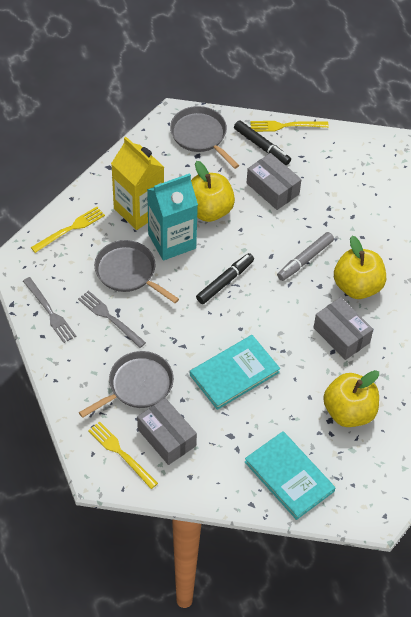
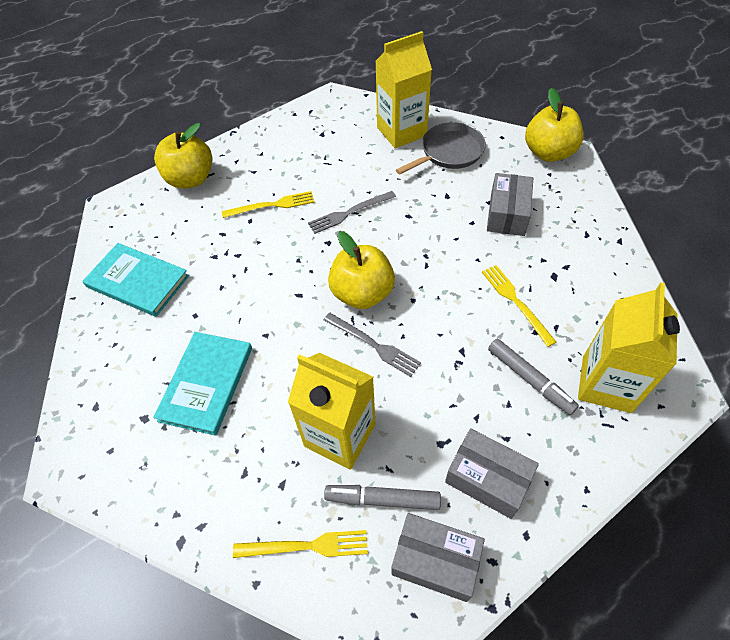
black marker: [196,253,254,304] [234,120,291,165] = 2 -> none = 0
grey marker: [277,232,334,281] = 1 -> [324,485,441,510] [488,339,579,415] = 2
grey pan: [79,351,174,418] [94,240,179,303] [170,106,239,169] = 3 -> [396,122,486,175] = 1
turquoise carton: [147,173,198,261] = 1 -> none = 0
yellow carton: [111,137,164,230] = 1 -> [288,353,375,470] [375,31,432,148] [578,283,680,413] = 3

